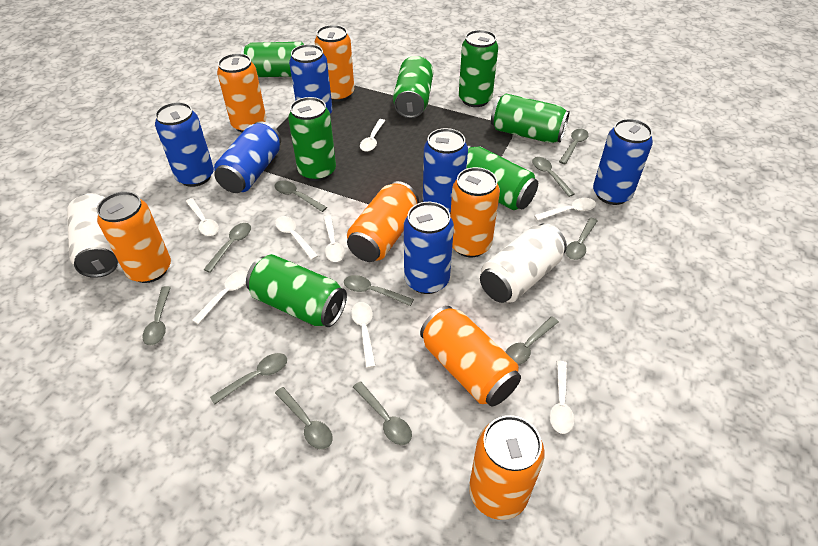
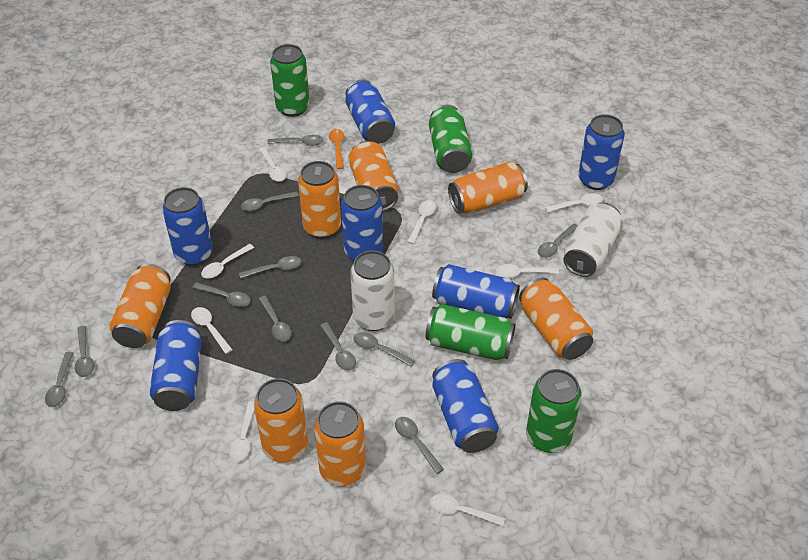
blue can: [155,102,214,187] [214,121,281,193] [289,44,332,114] [404,202,454,294] [423,128,468,214] [593,119,653,205] = 6 -> [149,320,202,411] [162,187,213,266] [341,185,383,260] [345,80,395,144] [432,264,520,319] [432,359,499,453] [578,114,625,190] = 7
green can: [241,42,304,77] [246,254,347,327] [288,97,336,181] [393,56,433,118] [459,30,498,107] [467,145,538,210] [491,94,570,143] = 7 -> [270,44,310,117] [425,304,515,360] [429,105,472,173] [526,369,582,453] = 4
orange spoon: none = 0 -> [329,129,344,169] = 1

